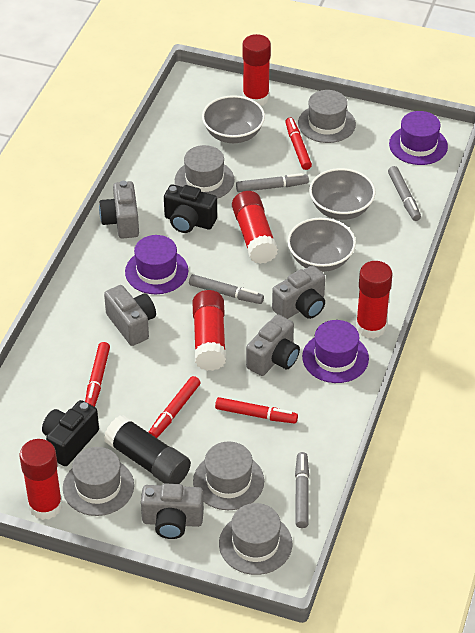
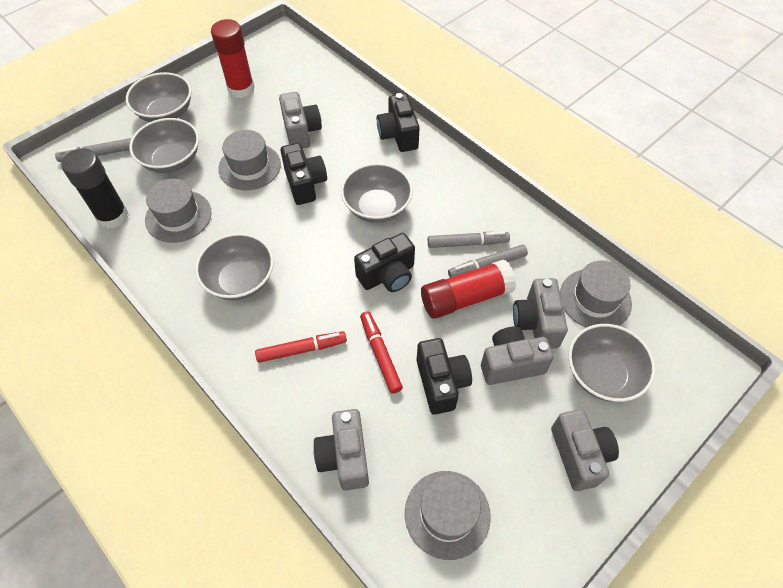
black camera: [42,400,99,466] [164,184,217,233] = 2 -> [280,143,327,205] [354,233,415,292] [377,93,420,152] [416,338,472,415] = 4
grey bowl: [202,95,265,143] [287,218,356,272] [309,168,376,220] = 3 -> [126,72,192,122] [129,118,199,173] [195,233,274,300] [341,163,413,223] [568,324,655,402] = 5
grey hat: [63,447,134,516] [175,145,235,199] [193,441,264,510] [219,503,292,575] [298,90,356,143] = 5 -> [145,179,211,243] [218,130,281,190] [405,471,491,560] [560,260,632,327] = 4
grey marker: [189,274,264,304] [236,173,309,192] [295,452,309,528] [388,166,421,221] = 4 -> [55,138,131,162] [428,231,510,248] [448,245,528,278] = 3
purple hat: [125,235,188,294] [302,320,369,383] [389,111,448,165] = 3 -> none = 0
red glue stick: [19,439,62,520] [192,290,226,371] [232,191,278,264] [242,34,271,106] [356,261,393,339] = 5 -> [211,19,254,98] [421,260,516,319] = 2
red marker: [85,342,110,407] [148,376,201,438] [215,397,298,424] [285,118,312,170] = 4 -> [255,331,347,363] [360,311,403,394] = 2

